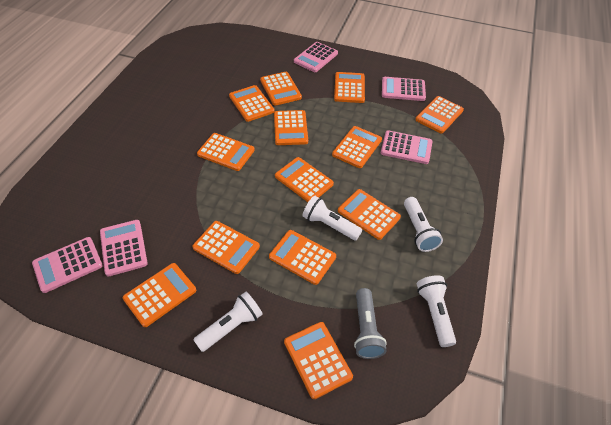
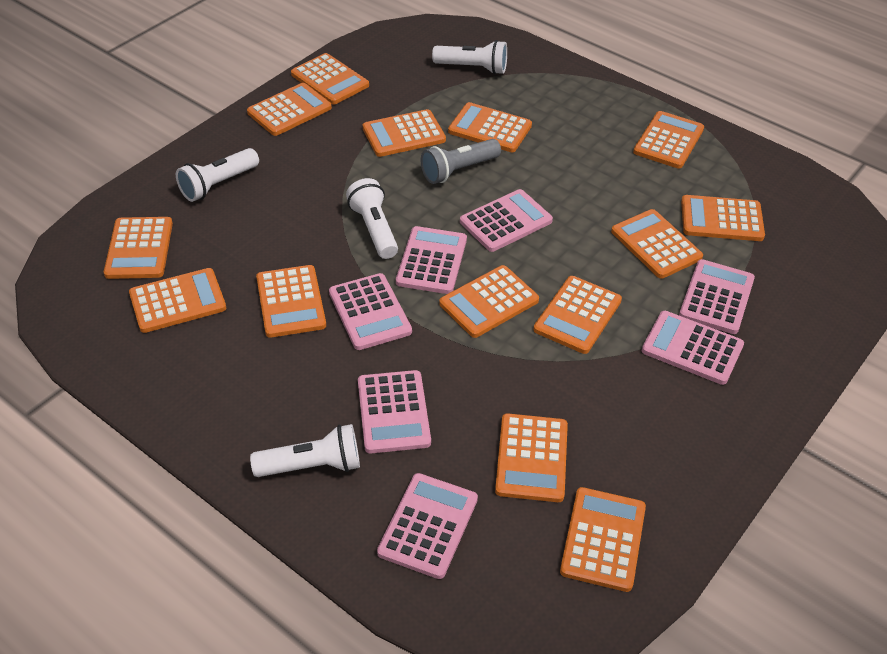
orange calculator: [123,263,196,327] [192,221,260,274] [197,133,255,171] [229,85,275,122] [260,72,302,106] [269,230,336,285] [274,110,308,145] [275,157,334,202] [284,322,353,399] [332,126,382,168] [334,72,365,103] [338,189,401,240] [415,96,464,134] = 13 -> [104,217,173,279] [129,268,226,333] [247,83,332,136] [256,265,326,338] [291,53,369,104] [363,109,446,157] [439,265,539,338] [448,102,532,152] [495,413,568,502] [533,276,622,354] [560,487,646,592] [611,209,703,279] [633,111,704,169] [681,195,765,241] = 14
pink calculator: [32,237,103,293] [100,220,148,277] [294,42,338,72] [381,130,433,164] [382,77,426,101] = 5 -> [329,273,412,350] [358,370,431,453] [377,473,478,579] [396,226,467,294] [460,189,553,252] [642,311,744,385] [679,259,755,334] = 7

